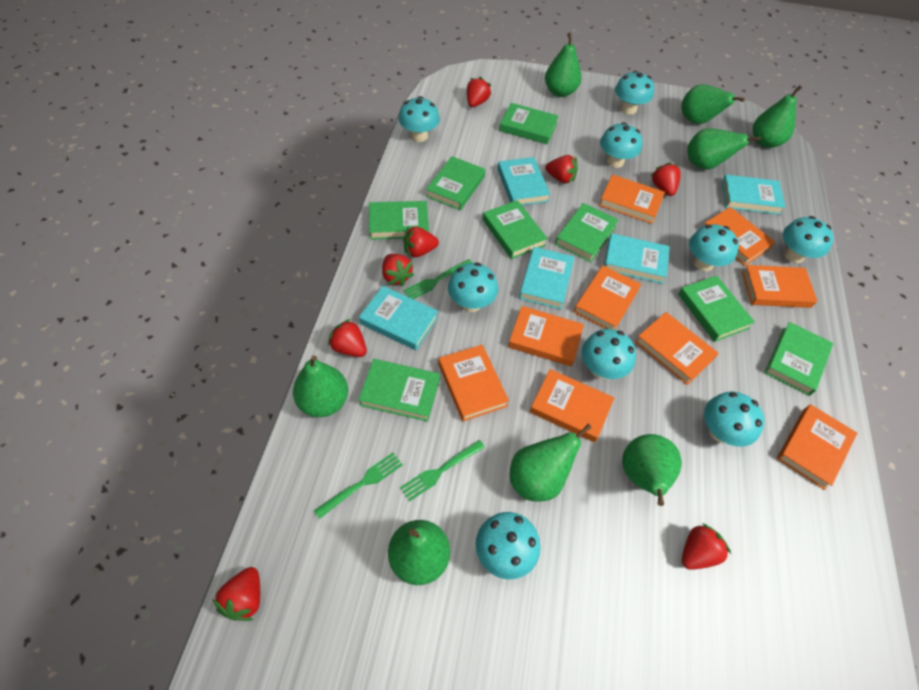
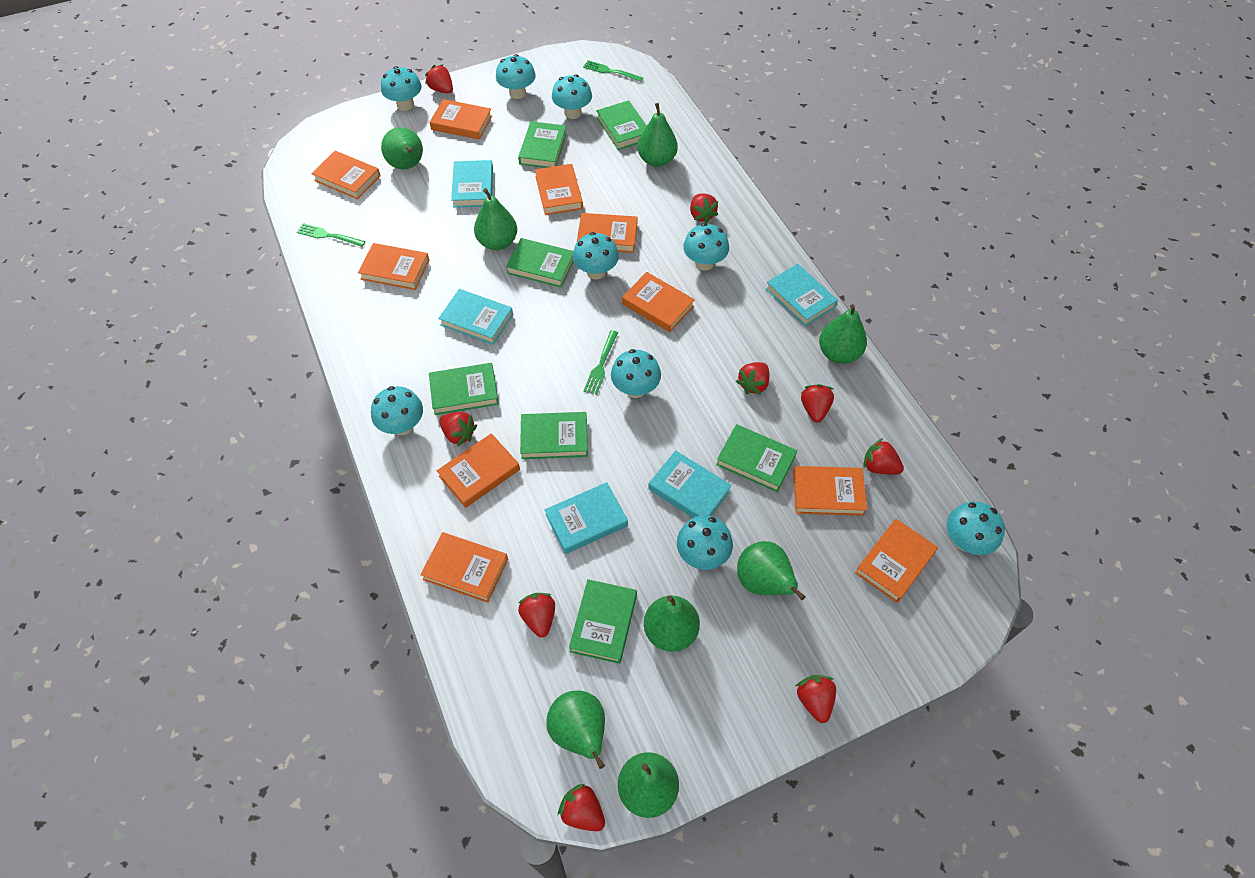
green book: [358,359,440,422] [369,201,429,240] [426,156,485,210] [483,200,548,259] [499,103,559,144] [555,203,619,262] [678,276,755,342] [764,322,833,396] = 8 -> [429,363,499,415] [506,238,574,287] [518,121,567,168] [520,412,588,459] [569,579,637,664] [596,100,647,150] [716,424,797,492] = 7
orange book: [438,345,509,421] [508,306,584,367] [530,369,614,442] [574,265,641,330] [599,174,665,224] [635,312,719,385] [705,207,775,266] [742,265,817,308] [777,404,857,490] = 9 -> [312,151,380,199] [358,243,429,290] [421,532,508,603] [429,99,492,140] [437,433,520,508] [535,164,583,215] [577,213,637,253] [622,272,695,332] [793,466,867,516] [855,519,938,603] = 10
red strawberry: [212,567,260,621] [328,319,367,357] [382,254,414,286] [403,226,439,258] [467,77,491,107] [545,155,578,184] [650,163,681,196] [682,523,731,570] = 8 -> [425,64,453,94] [439,412,477,447] [518,593,555,637] [558,784,605,831] [690,193,718,224] [736,362,770,395] [796,675,836,723] [801,384,834,423] [863,438,904,475] = 9

